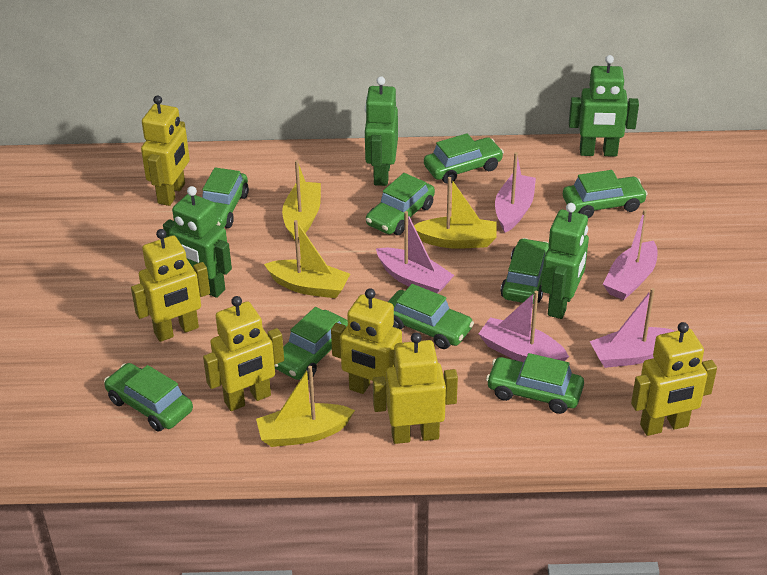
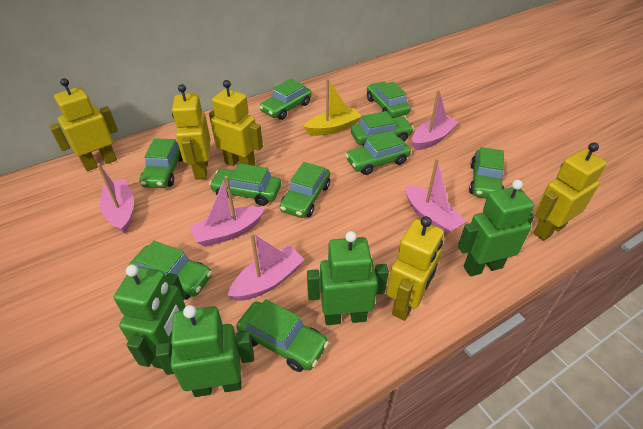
green car: [104,363,193,431] [202,167,249,228] [274,307,348,380] [366,173,435,235] [388,284,474,349] [424,133,504,184] [486,353,584,414] [500,238,549,303] [563,170,648,218] = 9 -> [129,240,212,300] [140,138,183,188] [209,163,281,206] [236,299,329,372] [259,79,312,120] [280,162,330,218] [345,131,411,175] [351,111,414,146] [367,81,411,118] [469,147,504,198] = 10
yellow boat: [256,366,355,447] [264,220,350,298] [282,160,321,241] [414,177,497,249] = 4 -> [303,79,362,136] = 1
yellow robot: [131,229,210,342] [141,95,190,206] [203,296,284,411] [331,288,402,394] [373,333,458,444] [631,322,717,436] = 6 -> [49,78,118,171] [172,84,210,180] [209,80,263,166] [387,216,444,321] [533,142,607,241] = 5

